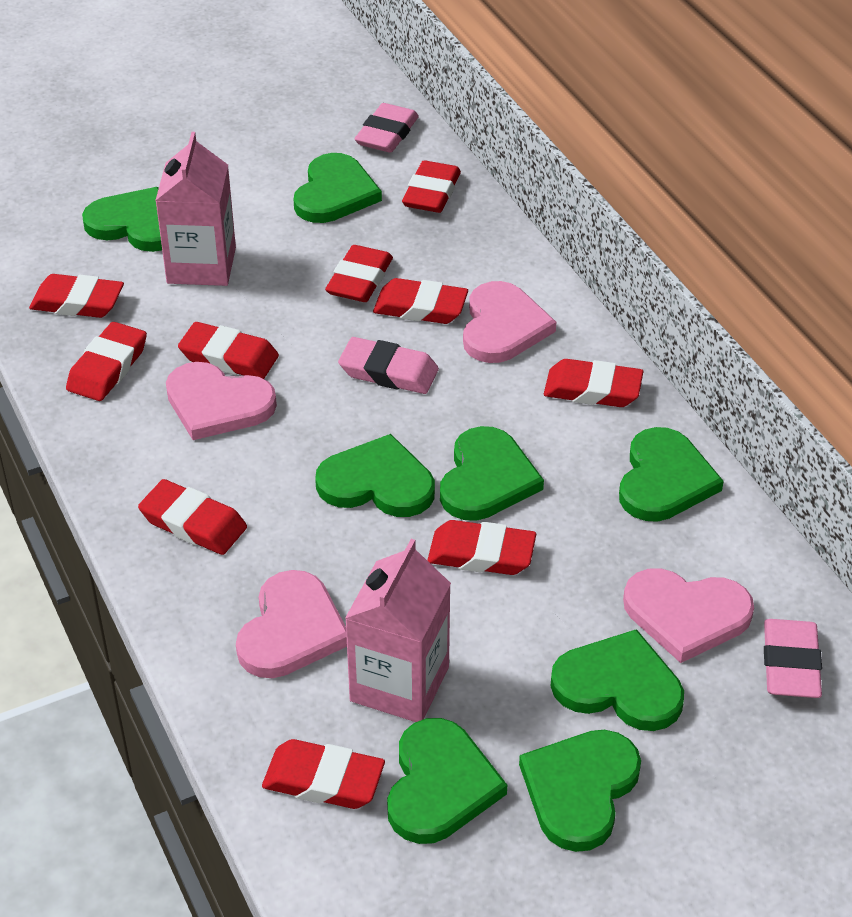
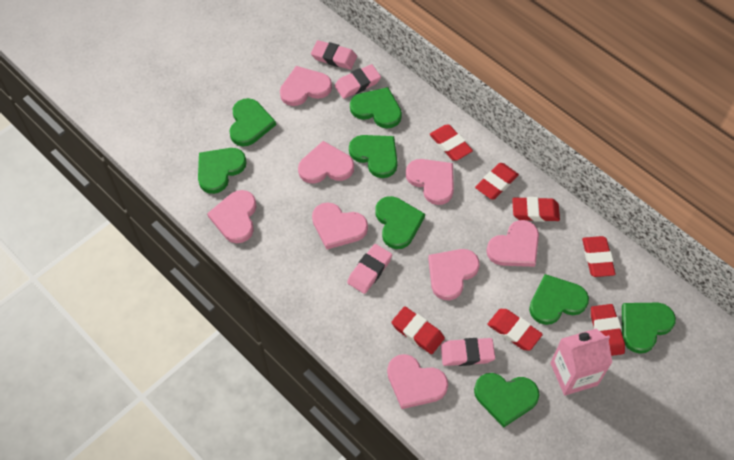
pink carton: [155,132,236,286] [345,539,451,722] = 2 -> [550,328,612,396] = 1
pink eraser: [338,337,439,394] [355,103,419,153] [764,619,822,698] = 3 -> [311,40,357,70] [334,64,381,99] [347,244,392,294] [441,338,495,366] = 4
pink heart: [166,362,277,440] [236,570,347,678] [463,281,556,363] [623,568,754,663] = 4 -> [207,190,257,243] [280,66,332,106] [298,141,354,184] [312,202,368,249] [387,354,448,409] [406,159,454,205] [428,249,480,300] [486,220,539,267] = 8
red eraser: [29,274,124,318] [66,322,147,401] [138,479,247,555] [178,322,279,379] [262,739,385,809] [325,245,393,302] [373,278,468,324] [402,160,461,213] [427,520,536,575] [544,359,643,407] = 10 -> [392,306,445,354] [429,125,473,161] [475,163,519,200] [487,309,543,351] [512,197,560,222] [582,236,616,277] [591,304,625,356] = 7

